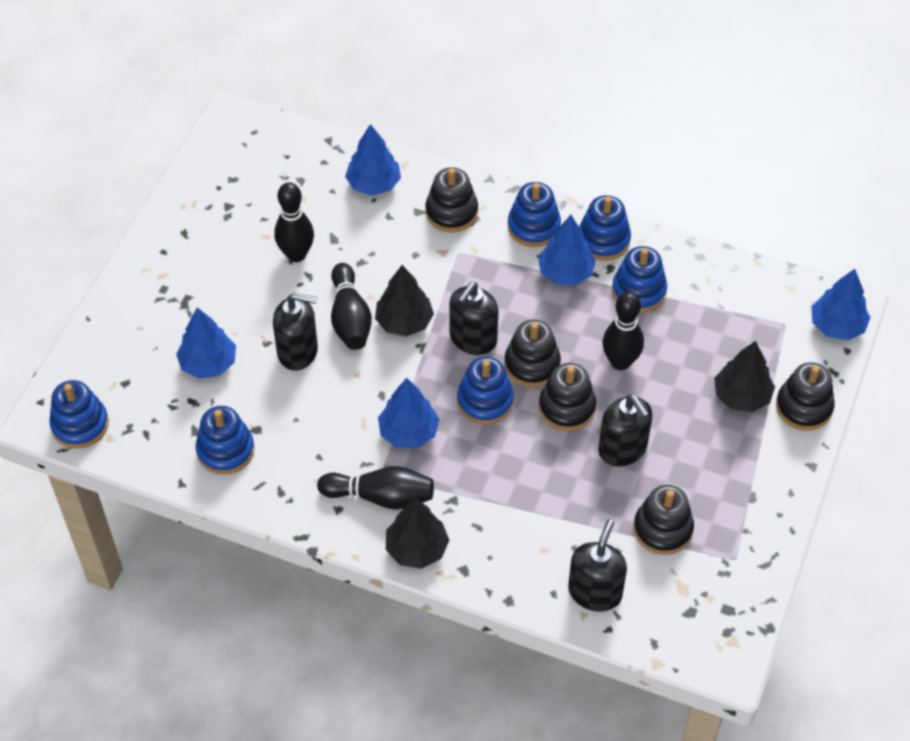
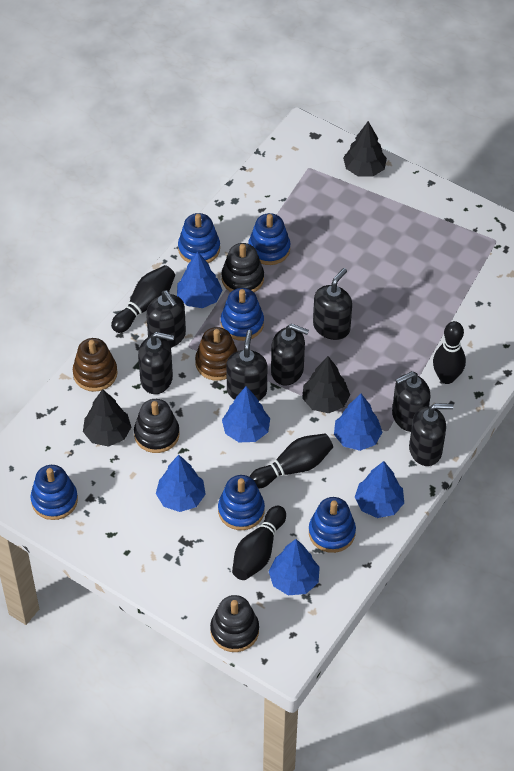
black soap dispenser: [273,292,318,371] [449,282,498,355] [568,519,627,612] [598,394,652,467] = 4 -> [138,332,174,394] [146,290,186,348] [226,330,267,401] [271,324,309,386] [313,268,352,340] [392,371,430,432] [409,404,453,466] = 7
black stacking toy: [425,167,478,232] [504,320,561,387] [539,363,596,431] [633,485,694,555] [776,362,835,431] = 5 -> [134,399,180,453] [210,595,259,652] [221,243,264,292] = 3
blue tree: [176,307,236,379] [345,124,401,195] [378,378,439,448] [538,215,596,285] [811,269,871,340] = 5 -> [156,455,206,512] [177,252,223,308] [222,386,270,442] [269,539,320,595] [334,394,382,451] [355,461,404,518] = 6
brown stacking toy: none = 0 -> [73,338,118,392] [195,327,237,381] = 2

